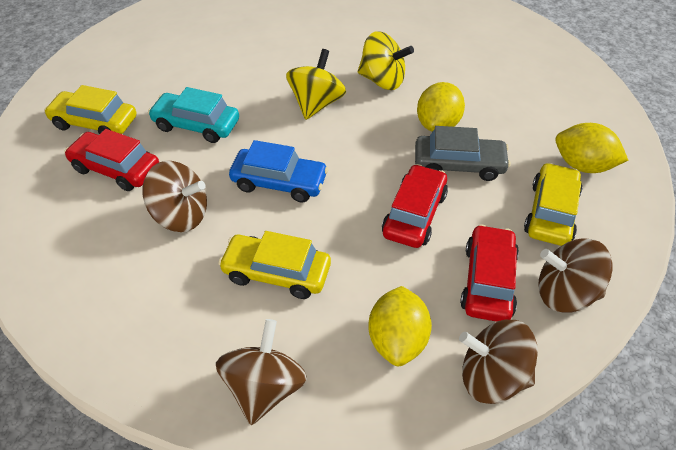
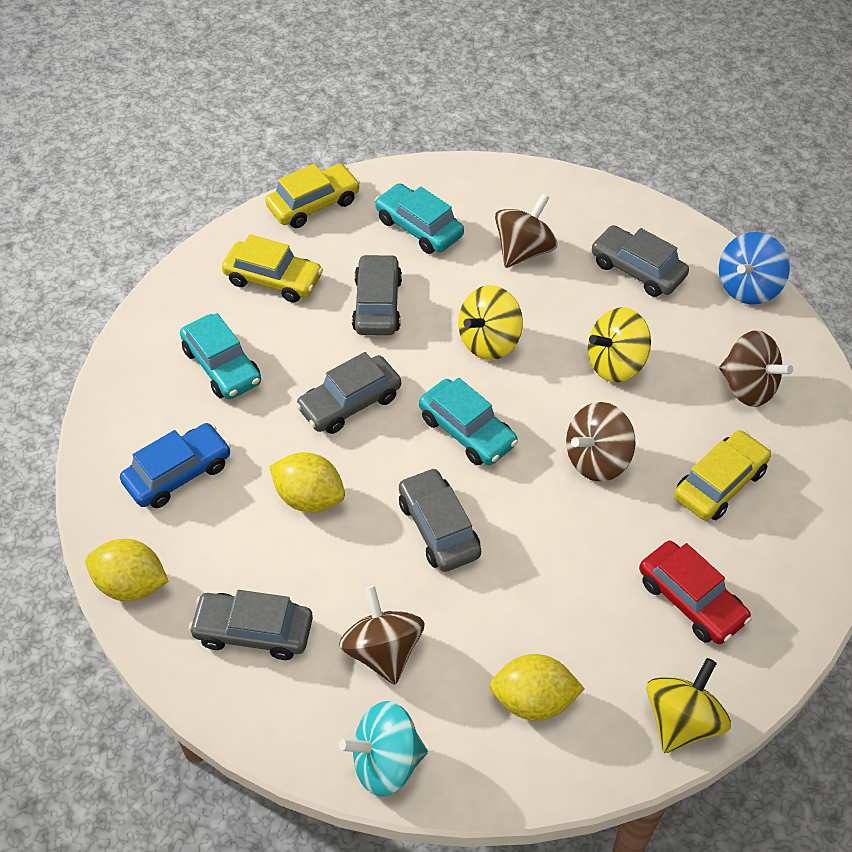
blue spinning top: none = 0 -> [719,232,790,305] = 1
grey car: [415,126,511,181] = 1 -> [189,590,313,660] [295,352,401,434] [352,254,402,335] [399,468,481,572] [591,225,689,297] = 5
red car: [64,129,159,191] [382,164,448,248] [460,224,519,322] = 3 -> [639,541,752,644] = 1
turquoise car: [148,87,239,143] = 1 -> [180,313,261,399] [375,183,464,254] [419,378,518,465] = 3
turquoise spinning top: none = 0 -> [339,701,428,797] = 1
yellow spinning top: [286,49,346,120] [358,31,414,90] = 2 -> [458,285,523,360] [588,307,651,382] [647,658,731,753] = 3

